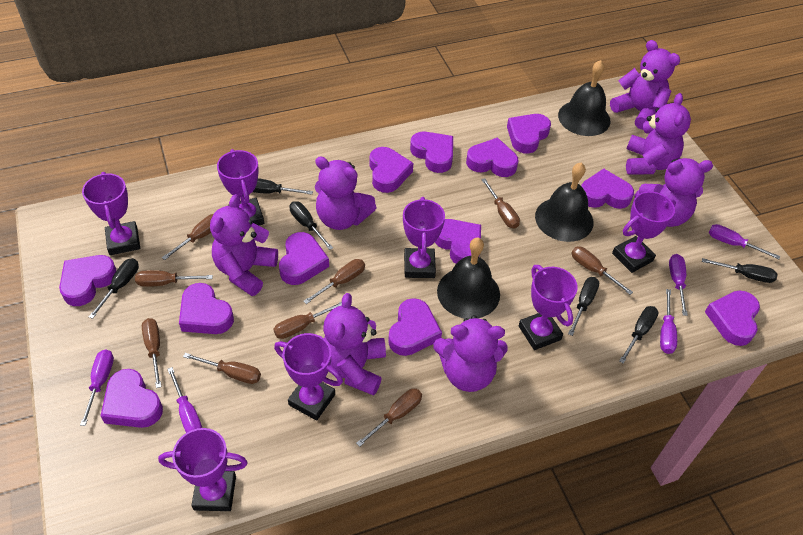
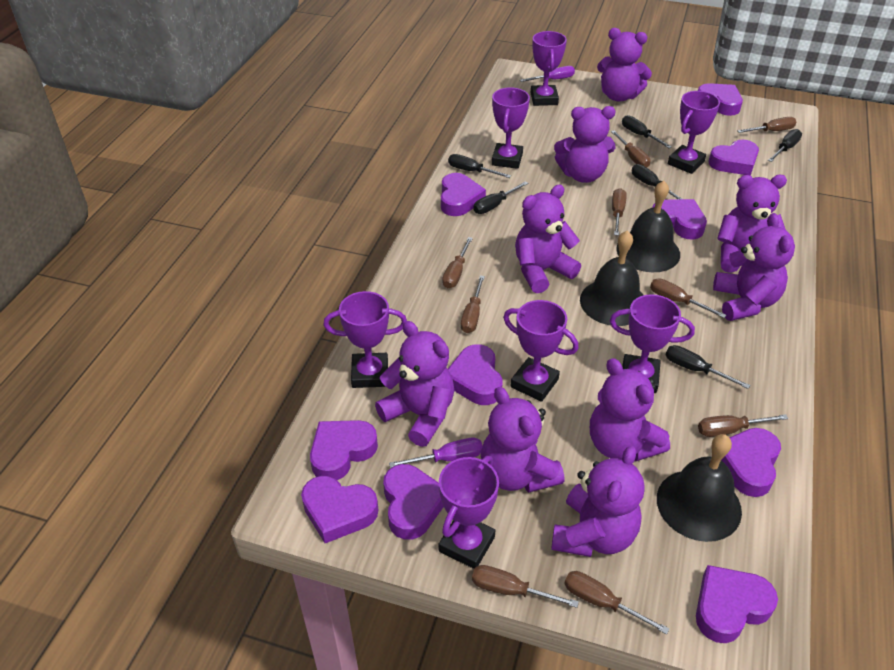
purple heart: [59,255,117,306] [101,369,163,428] [179,283,234,334] [279,232,329,285] [370,147,413,193] [388,298,442,356] [410,132,453,173] [435,219,481,264] [466,137,518,177] [507,114,551,154] [581,168,634,209] [705,290,760,346] = 12 -> [301,476,378,543] [310,420,378,480] [383,464,444,540] [441,173,486,216] [448,344,503,405] [652,199,707,240] [696,565,778,643] [698,83,743,116] [708,140,759,176] [721,428,781,497] = 10
purple screwdriver: [80,349,114,426] [168,367,202,433] [660,289,677,354] [669,254,688,316] [709,224,780,259] = 5 -> [389,438,483,468] [520,66,575,82] = 2
purple teddy bear: [210,194,278,296] [315,157,377,230] [323,293,386,396] [433,315,508,392] [610,40,680,130] [626,93,691,175] [635,158,713,227] = 7 -> [375,321,454,447] [481,387,564,493] [515,185,581,293] [551,446,645,557] [554,106,616,183] [590,358,670,461] [597,28,652,101] [713,213,795,321] [717,174,787,273] = 9

